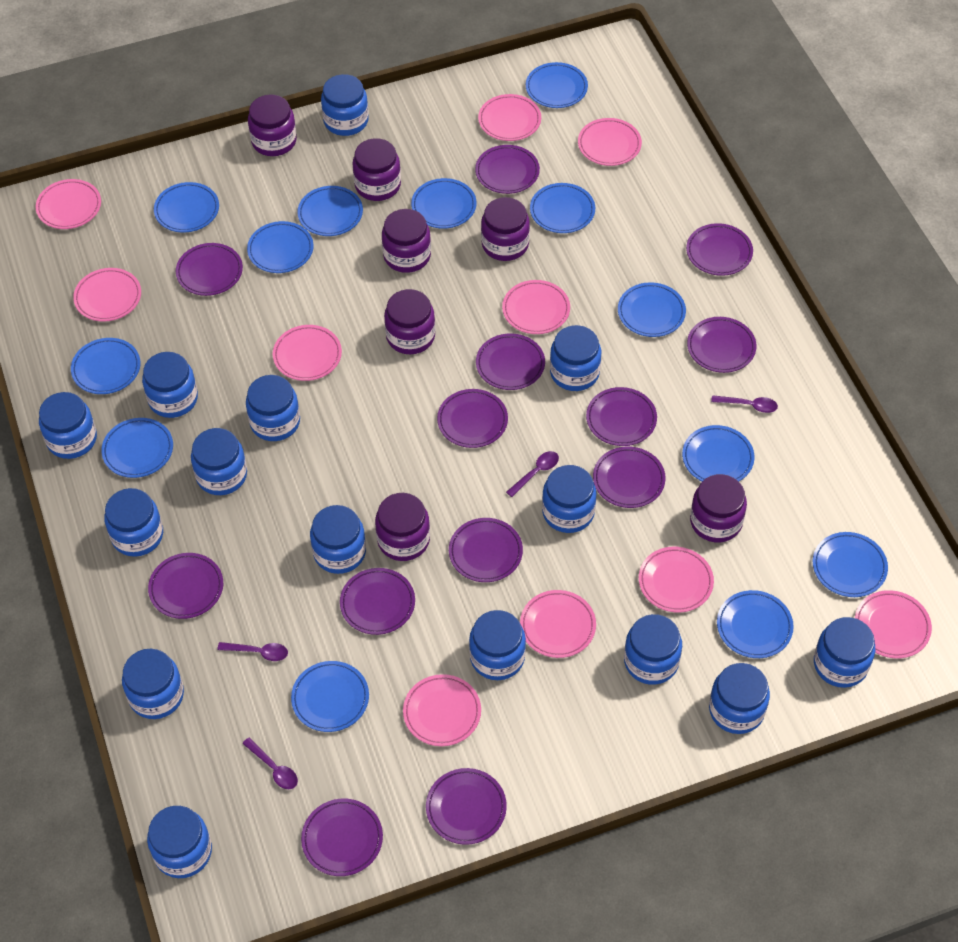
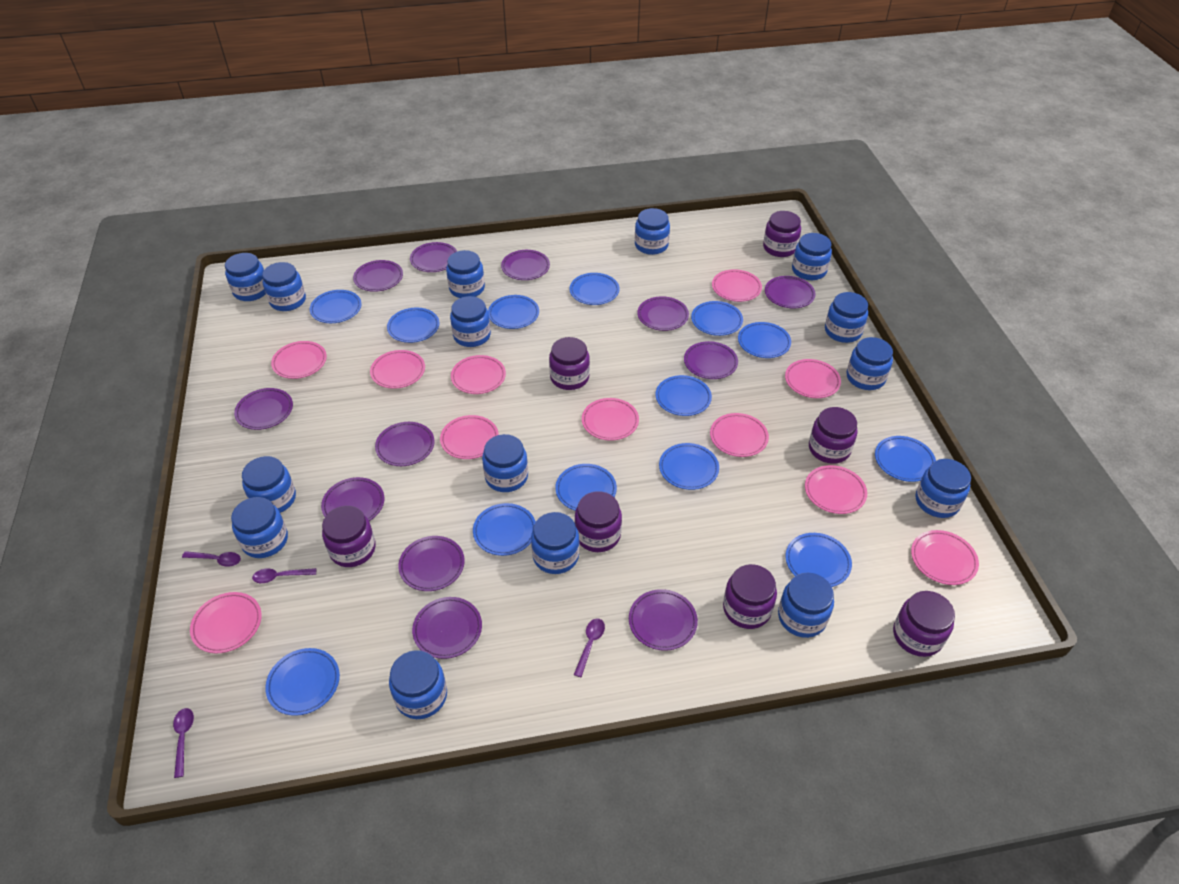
pink plate: [36,179,101,229] [73,268,141,322] [273,325,342,381] [403,674,481,746] [478,94,541,141] [502,280,570,334] [520,590,596,658] [578,118,642,166] [639,547,714,613] [855,590,932,659] = 10 -> [190,592,262,653] [271,341,327,379] [370,350,425,389] [440,415,499,459] [451,355,506,394] [582,398,639,441] [710,413,769,457] [712,269,762,302] [785,359,841,398] [805,465,867,514] [911,530,979,585] = 11
purple plate: [148,553,223,619] [176,243,243,296] [301,799,383,876] [340,568,415,635] [426,768,507,845] [437,389,508,448] [449,518,523,582] [475,145,540,194] [476,333,545,390] [586,387,657,446] [593,447,666,508] [686,223,753,276] [687,317,757,373] = 13 -> [234,388,293,430] [321,477,385,521] [353,260,403,292] [375,422,435,466] [398,536,465,591] [410,242,457,272] [412,597,482,659] [501,250,550,280] [629,589,698,651] [637,296,689,331] [684,341,738,379] [765,276,816,308] = 12

